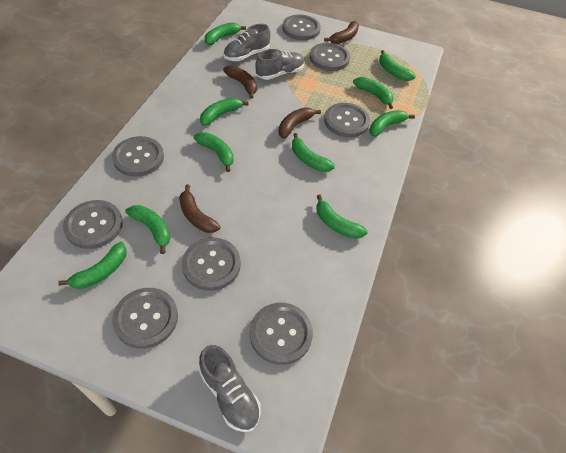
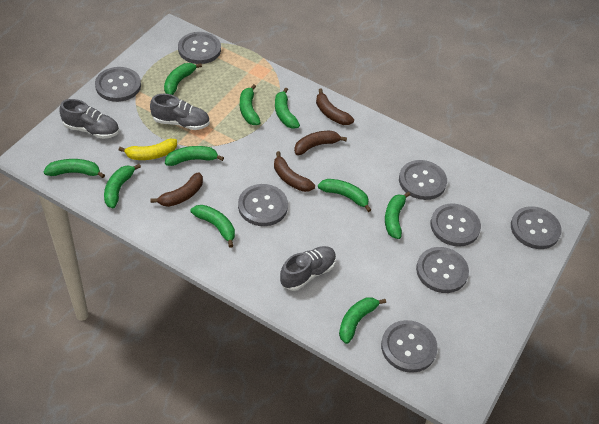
yellow banana: none = 0 -> [119,139,177,160] = 1

